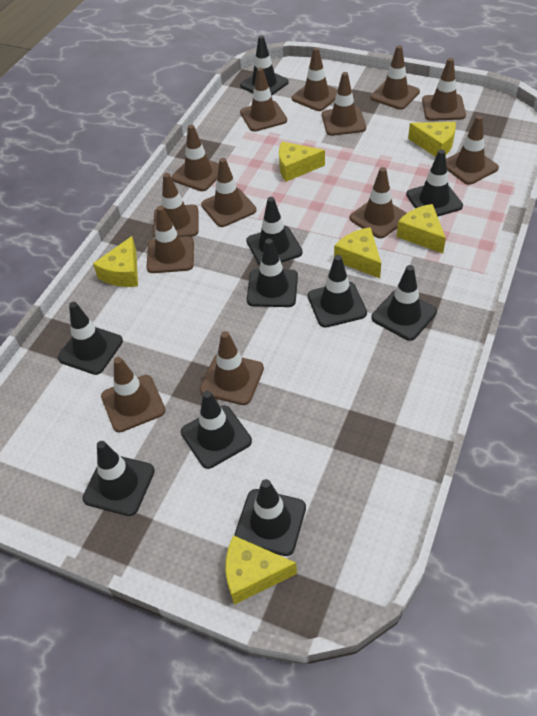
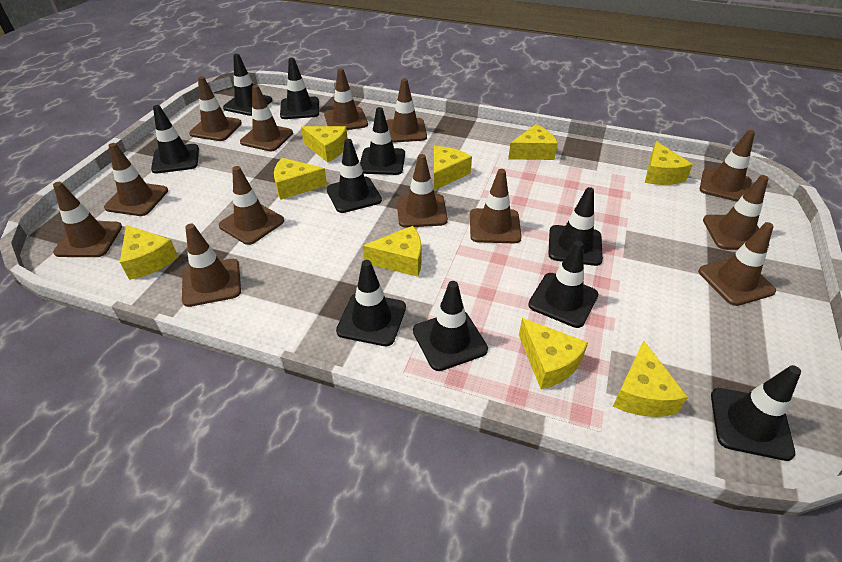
yellow cheese: [93,236,138,287] [226,535,297,605] [279,142,325,182] [334,227,381,278] [397,204,446,253] [408,122,456,157] = 6 -> [120,225,178,280] [274,158,327,200] [301,126,348,162] [363,226,421,277] [434,146,472,190] [508,124,558,160] [519,318,588,389] [613,340,688,417] [645,141,693,185] = 9

